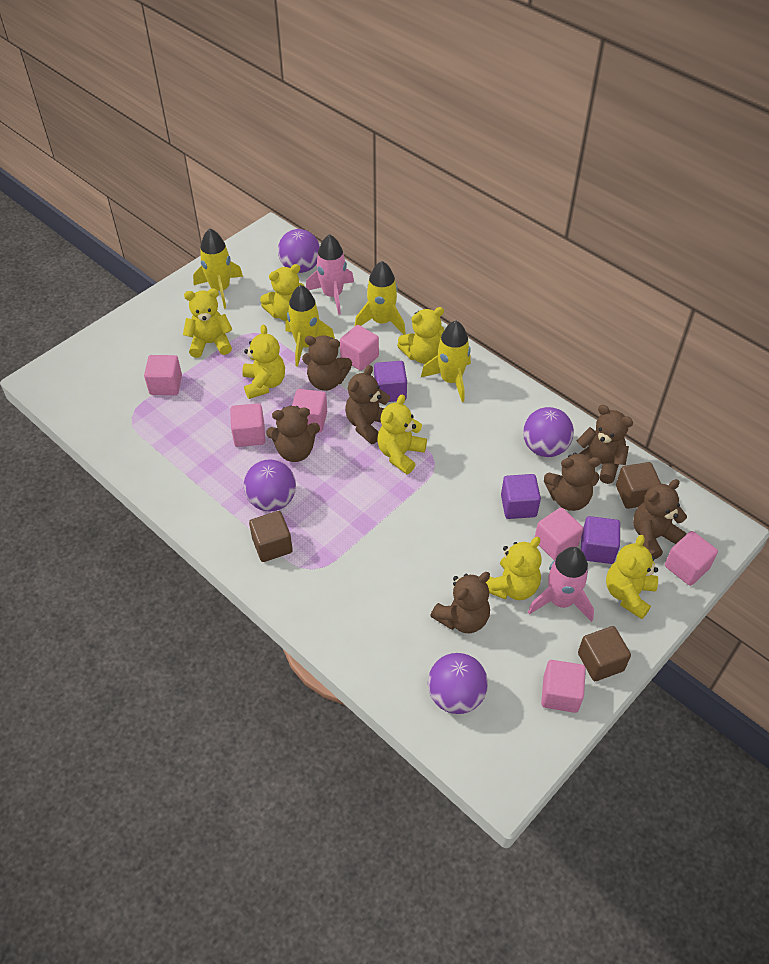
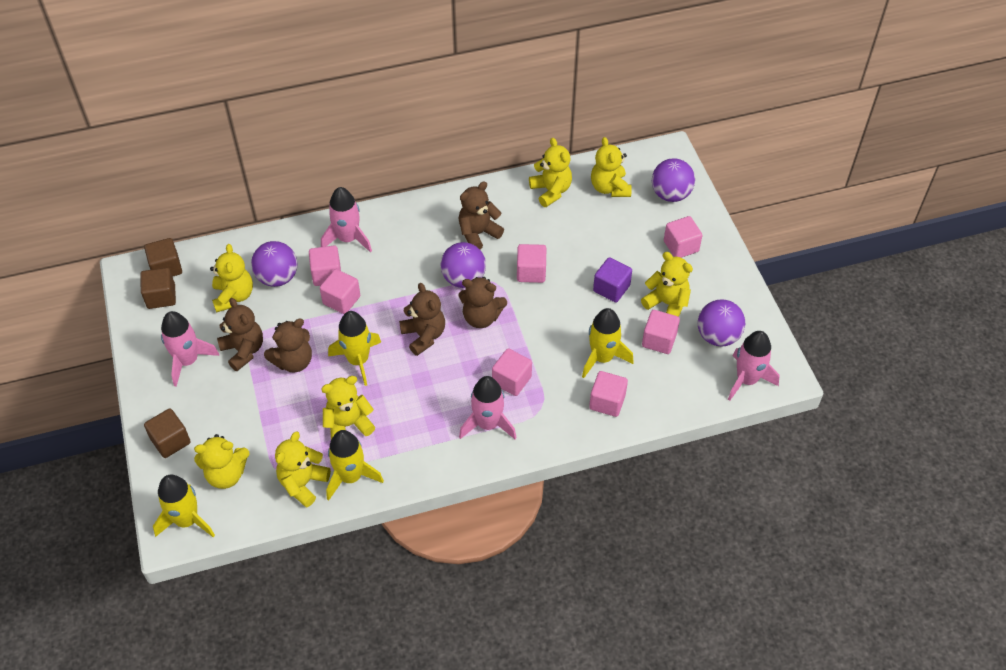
brown teddy bear: [266,405,320,462] [302,335,352,391] [345,365,390,444] [430,572,490,633] [544,453,601,511] [576,405,633,484] [633,479,687,559] = 7 -> [217,298,263,371] [264,319,312,373] [399,283,445,356] [458,277,507,328] [459,181,504,249] = 5
pink rocket: [306,234,354,315] [528,547,594,622] = 2 -> [161,311,219,387] [321,187,372,252] [459,376,516,439] [728,331,780,401] = 4
purple cube: [374,361,407,403] [501,474,541,519] [581,516,620,564] = 3 -> [593,257,632,303] = 1

